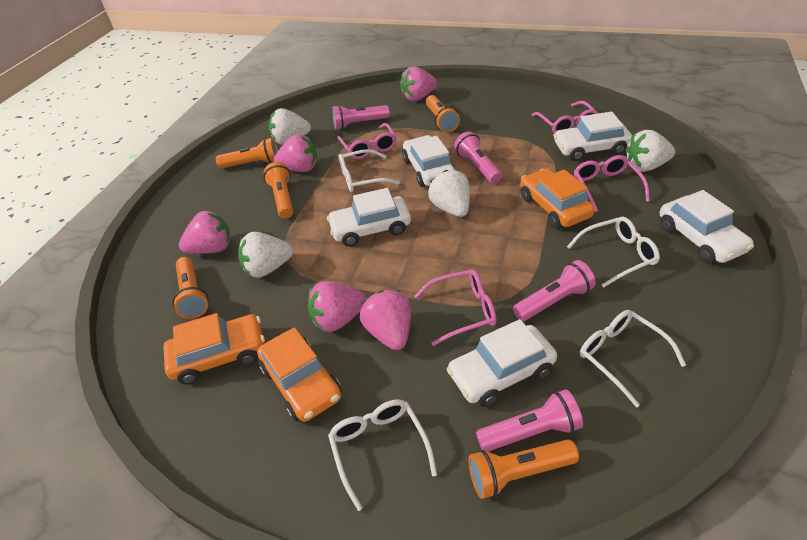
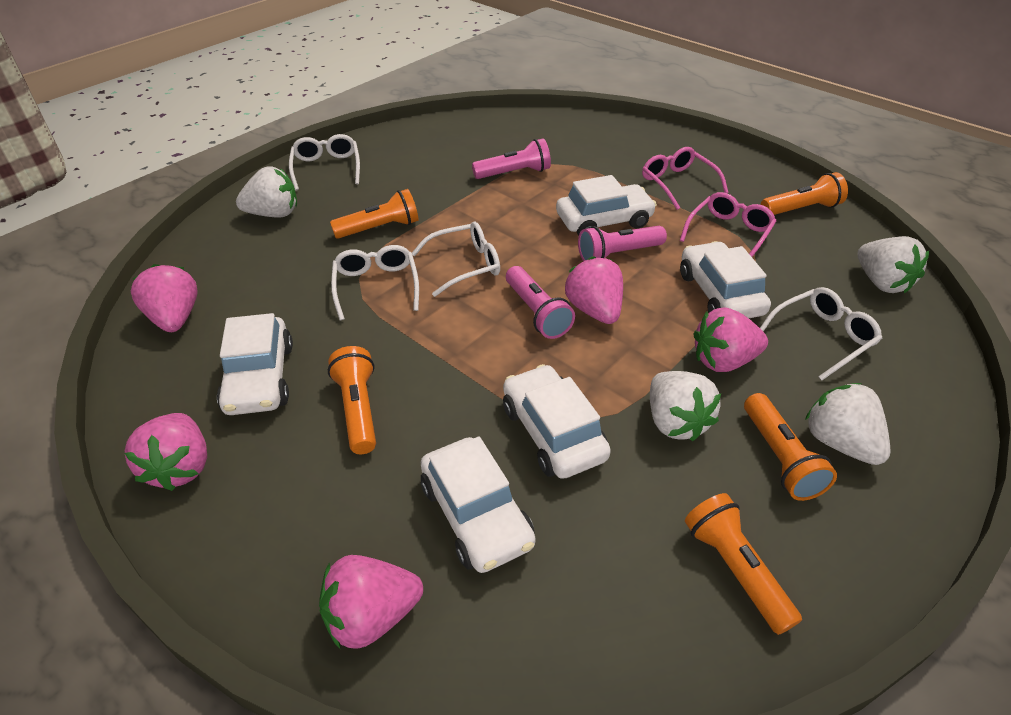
orange car: [163,313,265,384] [257,327,342,422] [520,168,595,228] = 3 -> none = 0
pink flashlight: [332,105,390,129] [454,131,502,184] [476,389,583,452] [513,260,596,321] = 4 -> [472,138,551,179] [506,266,575,339] [578,226,667,261] = 3
pink glasses: [337,123,396,159] [414,269,496,346] [532,101,598,133] [574,155,650,212] = 4 -> [642,147,729,210] [680,192,776,257] = 2

